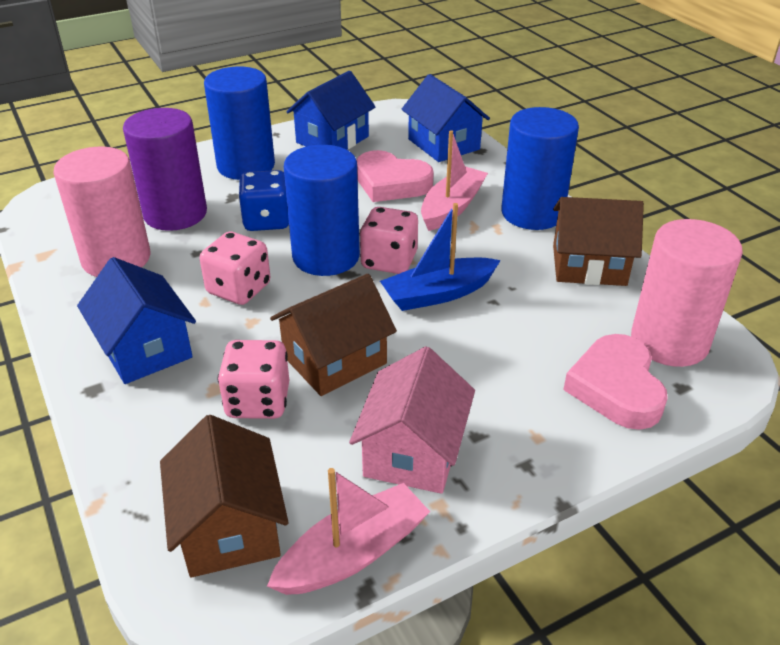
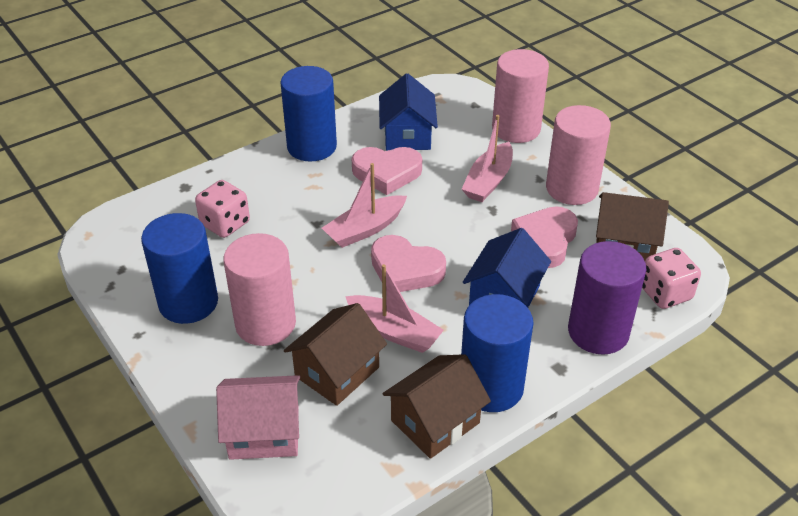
blue boat: [380,203,501,311] = 1 -> none = 0
blue dice: [238,170,289,231] = 1 -> none = 0
blue house: [77,257,196,384] [286,71,375,149] [401,74,490,162] = 3 -> [379,73,438,150] [463,228,551,308] = 2
pink boat: [267,468,430,595] [421,130,488,231] = 2 -> [322,163,407,248] [345,264,444,353] [462,115,513,202] = 3
pink cylinder: [54,147,151,277] [631,219,743,367] = 2 -> [223,233,296,346] [492,49,549,143] [546,105,611,205] = 3
pink dice: [200,232,270,305] [217,340,289,419] [360,207,418,274] = 3 -> [195,180,250,238] [642,248,701,309] = 2
pink heart: [357,150,434,202] [563,334,668,430] = 2 -> [352,147,422,195] [371,235,446,292] [511,206,578,268] = 3

